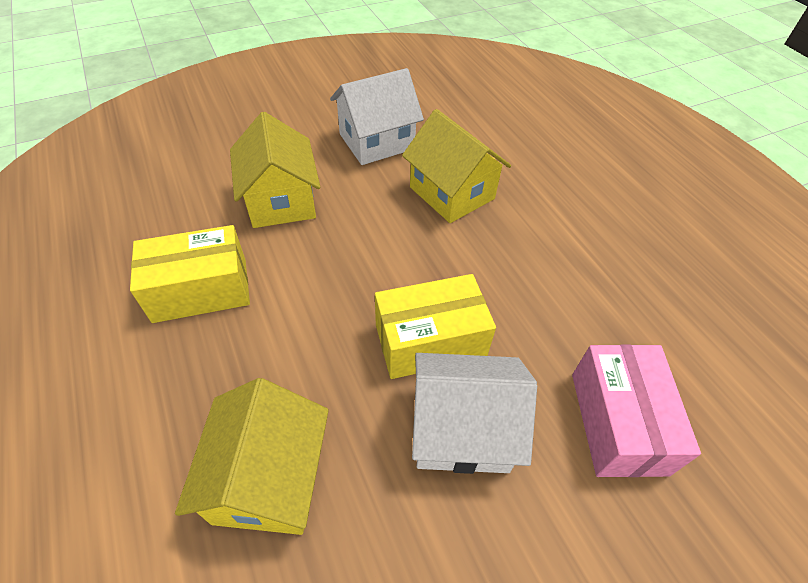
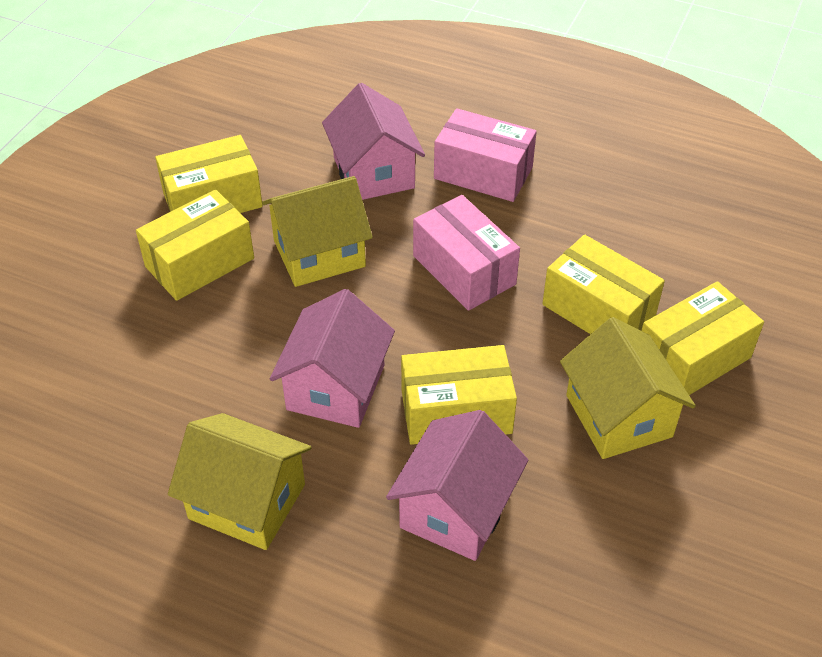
pink box: [572,344,701,477] = 1 -> [413,195,520,311] [434,108,537,202] = 2
pink house: none = 0 -> [270,289,395,428] [322,83,425,200] [386,410,528,561] = 3
white house: [330,68,424,165] [412,353,537,474] = 2 -> none = 0
yellow box: [130,225,250,323] [375,274,496,379] = 2 -> [136,189,254,301] [155,135,263,213] [401,345,517,445] [542,235,665,334] [641,281,764,395] = 5

